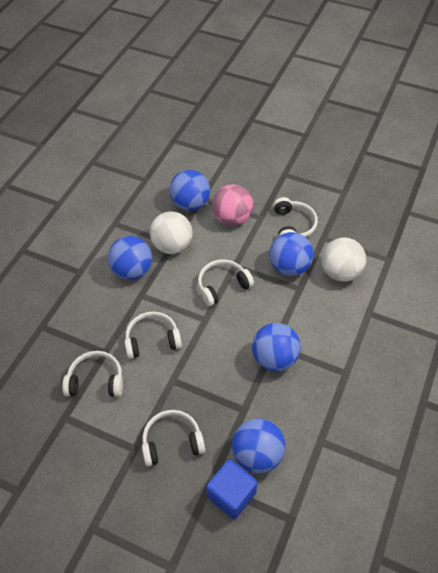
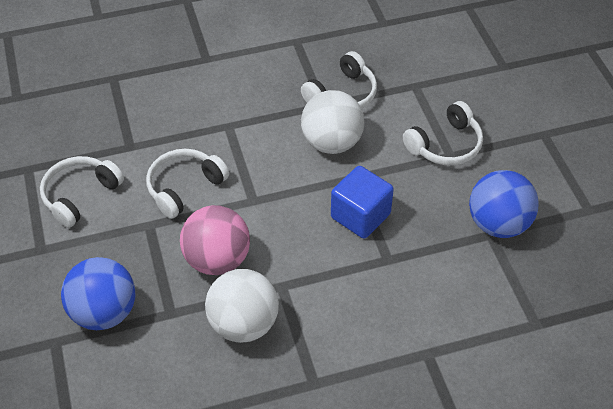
blue ball: [108,236,152,280] [170,170,210,211] [232,418,285,473] [252,323,301,371] [269,232,313,276] = 5 -> [61,257,135,330] [469,170,539,238] = 2
white headphones: [62,351,123,397] [125,312,182,359] [142,410,205,467] [198,259,254,306] [274,197,318,237] = 5 -> [40,156,124,228] [146,149,229,219] [301,51,377,109] [403,101,483,165] = 4

